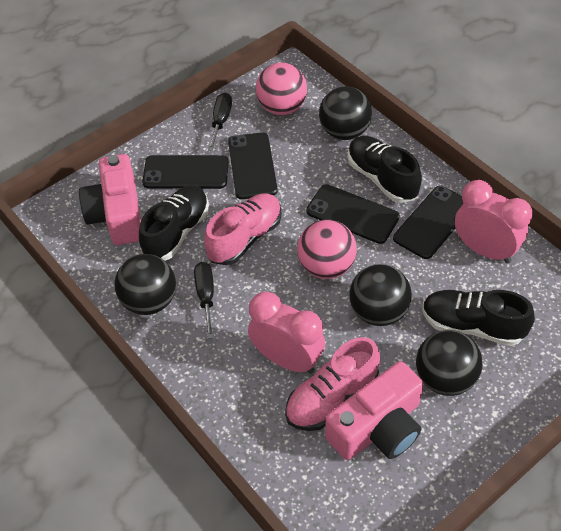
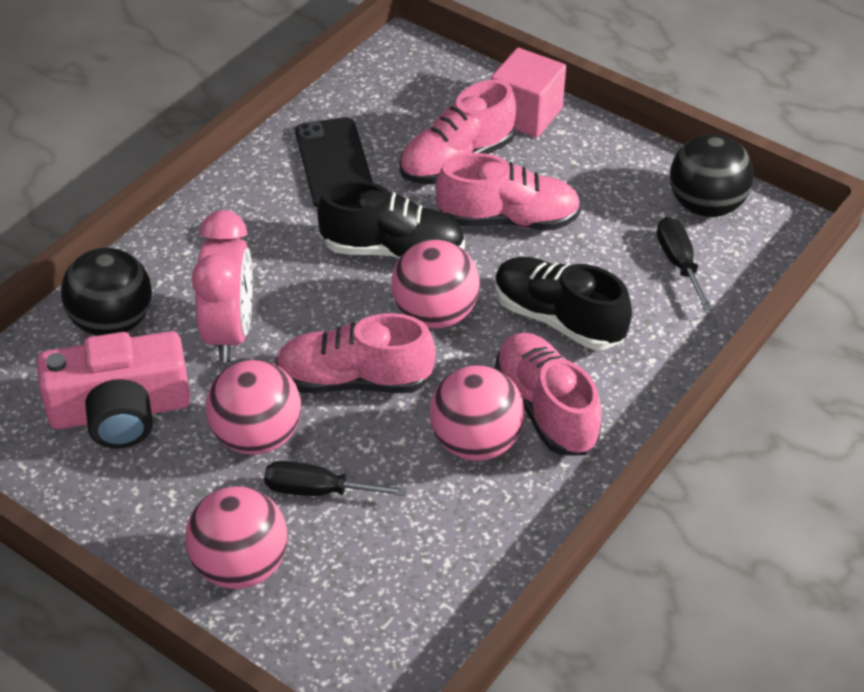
black ball: [115,254,176,315] [319,86,372,140] [349,264,412,326] [416,330,483,396] = 4 -> [61,248,152,336] [670,134,754,217] = 2
black phone: [142,155,229,189] [228,132,278,199] [306,184,400,244] [393,186,463,259] = 4 -> [295,117,373,207] = 1
black shoe: [139,185,209,261] [348,136,422,203] [422,290,535,346] = 3 -> [317,180,465,258] [495,257,632,350] = 2
pink ball: [256,63,307,115] [297,219,357,279] = 2 -> [185,486,288,589] [206,359,301,455] [391,240,480,329] [430,365,525,461] = 4
pink camera: [79,154,141,245] [325,361,424,460] = 2 -> [37,331,190,449] = 1
pink clock: [248,291,325,374] [455,180,533,263] = 2 -> [192,210,253,362] = 1
pink cube: none = 0 -> [491,48,566,138] = 1
pink shoe: [204,194,282,265] [285,337,380,431] = 2 -> [276,313,436,394] [399,80,516,185] [436,153,581,230] [495,333,602,455] = 4

